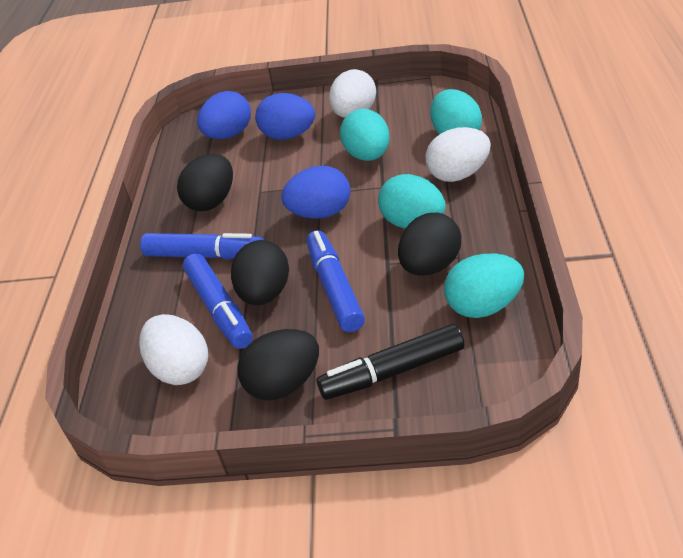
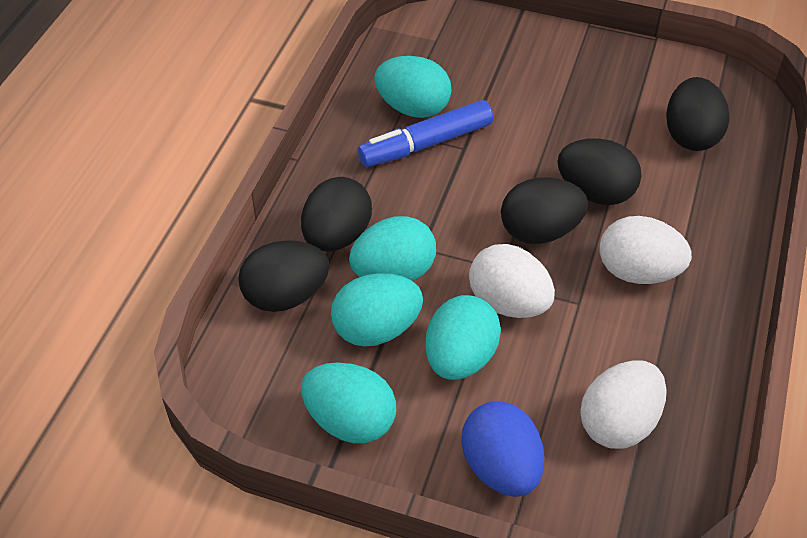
black egg: [177,154,233,211] [231,240,289,306] [237,329,319,401] [398,213,461,276] = 4 -> [238,240,329,312] [301,177,372,251] [501,177,588,244] [557,139,642,205] [666,77,730,151] = 5
black marker: [317,324,465,400] = 1 -> none = 0
blue egg: [197,91,251,139] [255,93,315,140] [281,166,350,219] = 3 -> [462,402,544,497] = 1
blue marker: [140,233,264,259] [183,253,253,349] [306,230,365,332] = 3 -> [358,100,493,167] = 1
turquoise egg: [340,109,390,161] [378,174,446,229] [430,89,482,134] [444,254,524,318] = 4 -> [301,362,396,443] [331,273,423,347] [349,216,436,281] [374,56,452,118] [425,295,501,380] = 5

